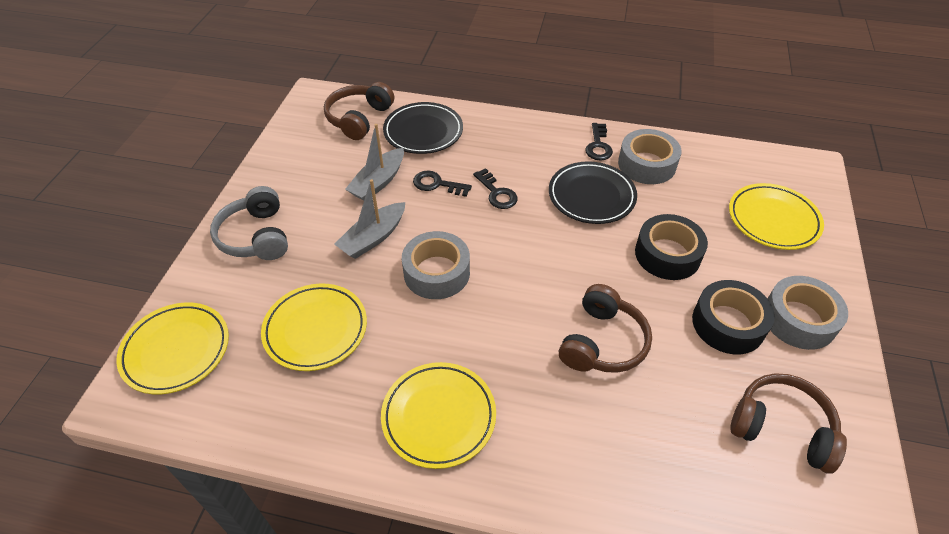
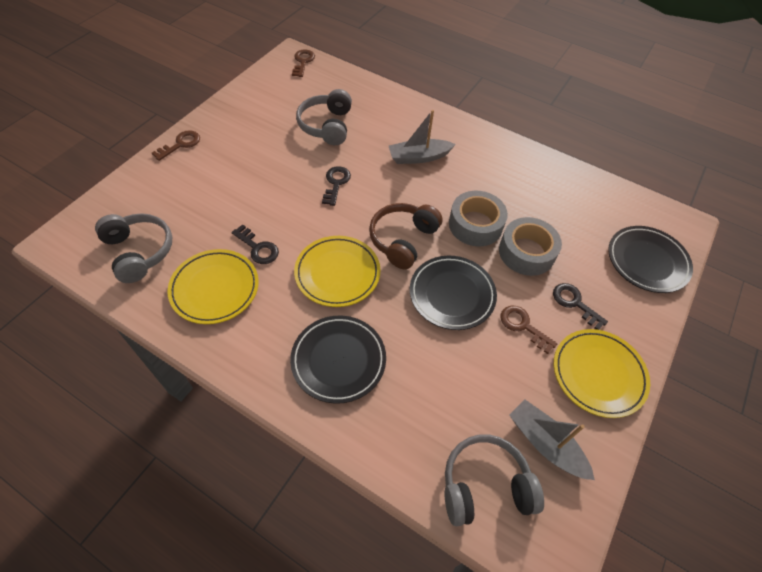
black plate: [383,102,463,154] [549,161,637,224] = 2 -> [290,316,386,404] [410,256,497,330] [608,226,693,293] = 3
black tape: [635,214,708,280] [692,280,775,354] = 2 -> none = 0
brown headphones: [324,82,394,140] [559,284,652,373] [730,373,847,473] = 3 -> [369,203,443,269] = 1
brown key: none = 0 -> [152,130,200,161] [292,49,315,77] [500,306,558,354] = 3
grey headphones: [210,186,288,260] = 1 -> [95,213,172,283] [296,89,352,145] [444,434,544,526] = 3
grey tape: [402,231,470,299] [618,129,682,184] [768,276,848,350] = 3 -> [449,191,508,246] [499,217,562,276] = 2
yellow plate: [116,303,229,394] [261,283,367,371] [381,362,496,469] [729,183,824,250] = 4 -> [168,249,259,324] [294,236,381,307] [554,329,650,418] = 3

